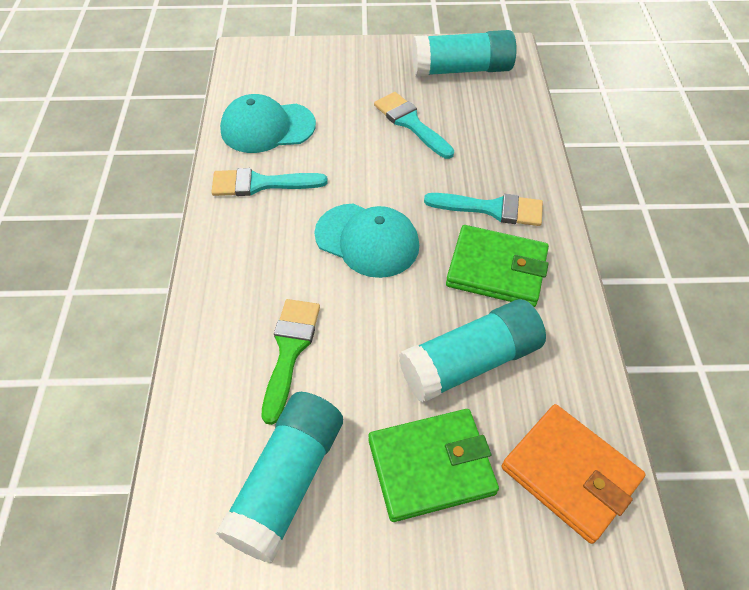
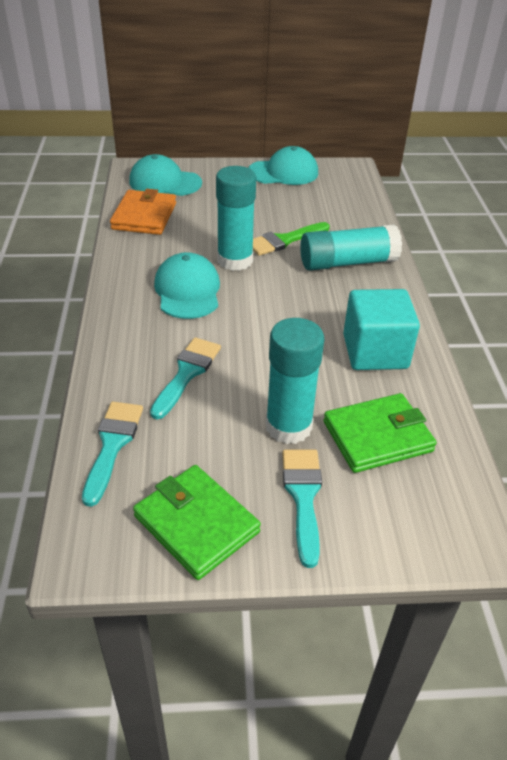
turquoise cap: [220,94,316,153] [314,203,419,278] = 2 -> [129,154,202,196] [154,252,220,319] [248,146,318,185] = 3
turquoise cube: none = 0 -> [343,289,420,370] = 1

